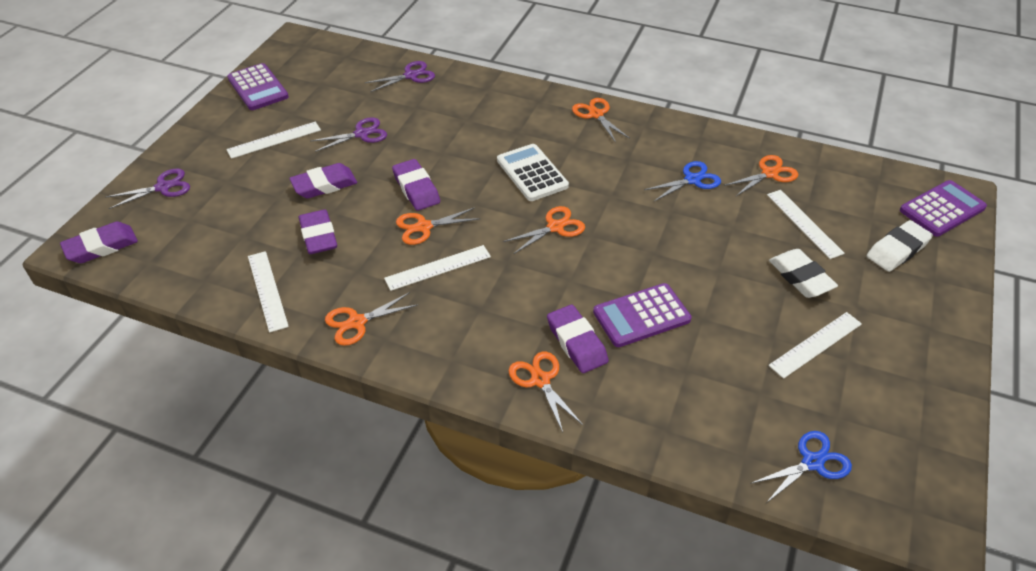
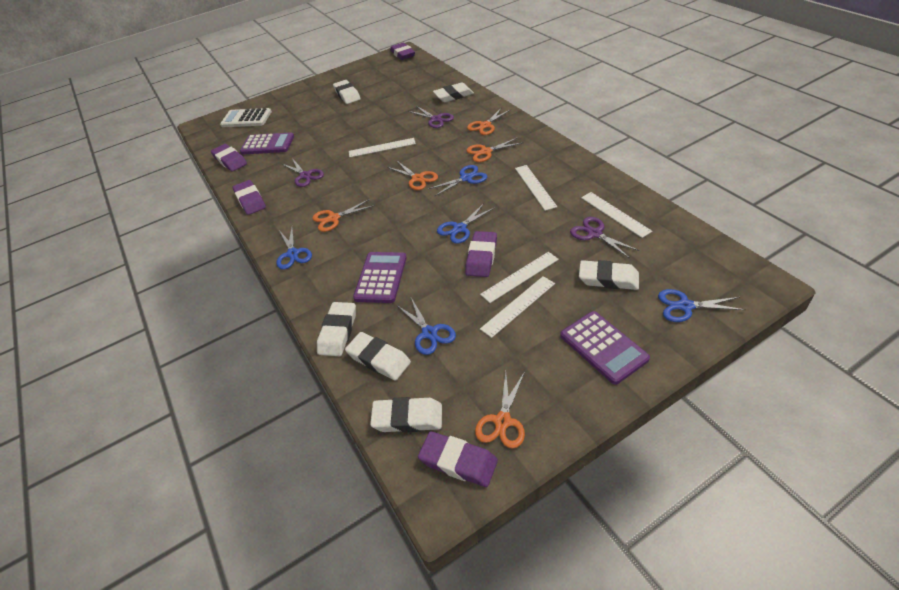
blue scissors: [644,161,721,201] [750,431,852,503] = 2 -> [276,227,312,269] [398,298,456,355] [428,165,487,197] [437,203,494,244] [658,289,745,322] = 5
orange scissors: [325,292,417,346] [396,208,480,245] [503,206,585,254] [509,352,583,432] [572,98,630,143] [724,155,798,196] = 6 -> [312,199,375,232] [387,161,438,190] [466,137,522,162] [467,107,510,135] [475,371,525,449] = 5
white eraser: [769,249,838,298] [867,220,933,272] = 2 -> [317,302,356,356] [333,80,361,104] [345,332,411,381] [370,397,442,432] [433,82,474,102] [579,260,639,290] = 6

